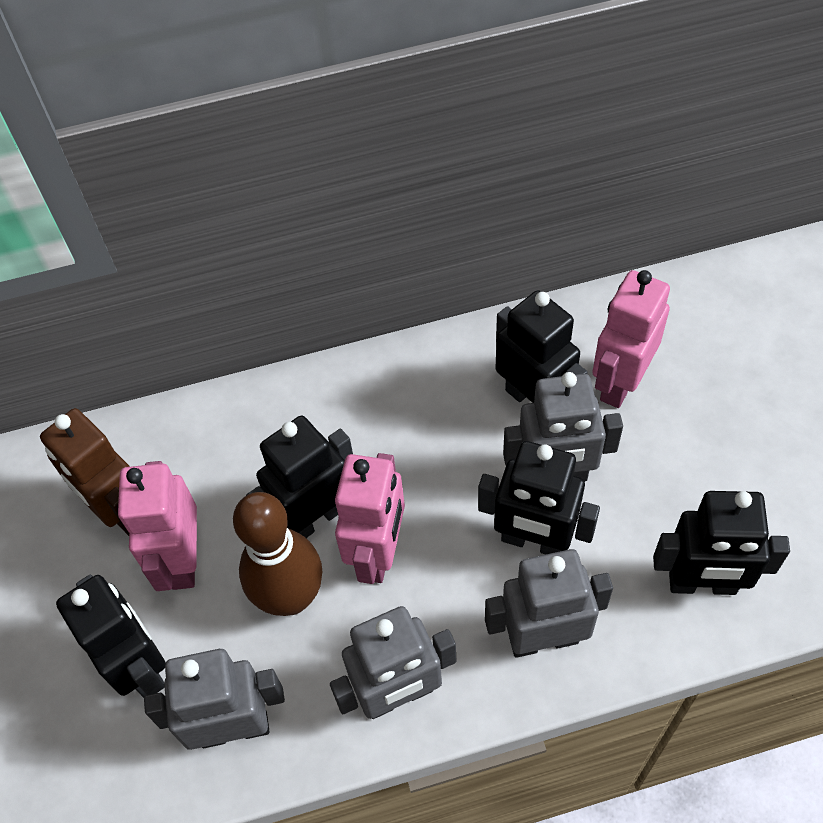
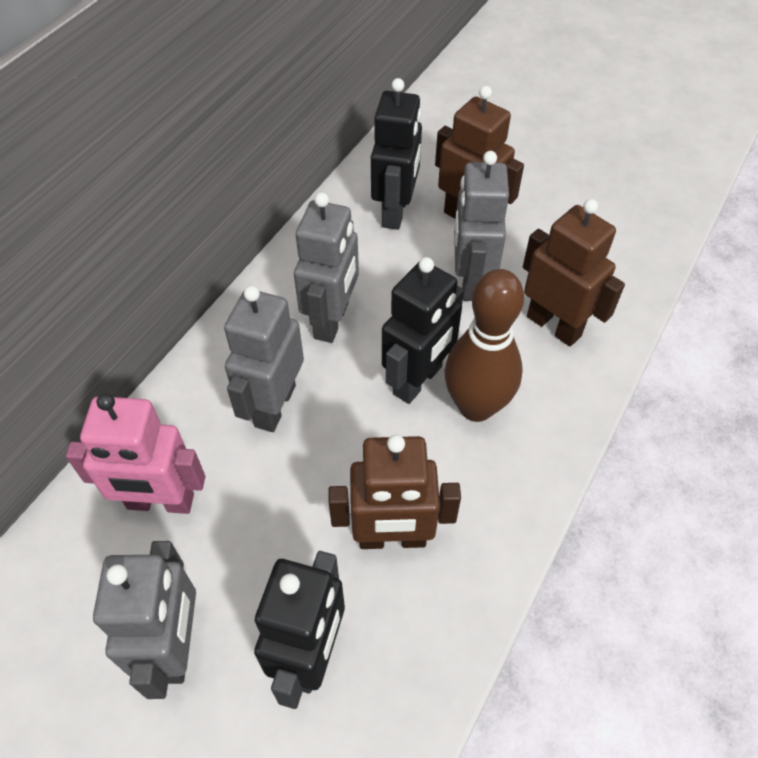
black robot: [56,575,166,698] [246,416,353,538] [478,441,600,555] [496,290,587,403] [653,491,790,595] = 5 -> [254,551,345,709] [371,78,422,230] [382,257,464,404] = 3
brown robot: [40,408,130,536] = 1 -> [328,435,461,549] [435,86,524,218] [523,199,625,347] = 3
pink robot: [118,461,197,591] [335,453,405,584] [592,270,670,408] = 3 -> [66,393,205,514] = 1

